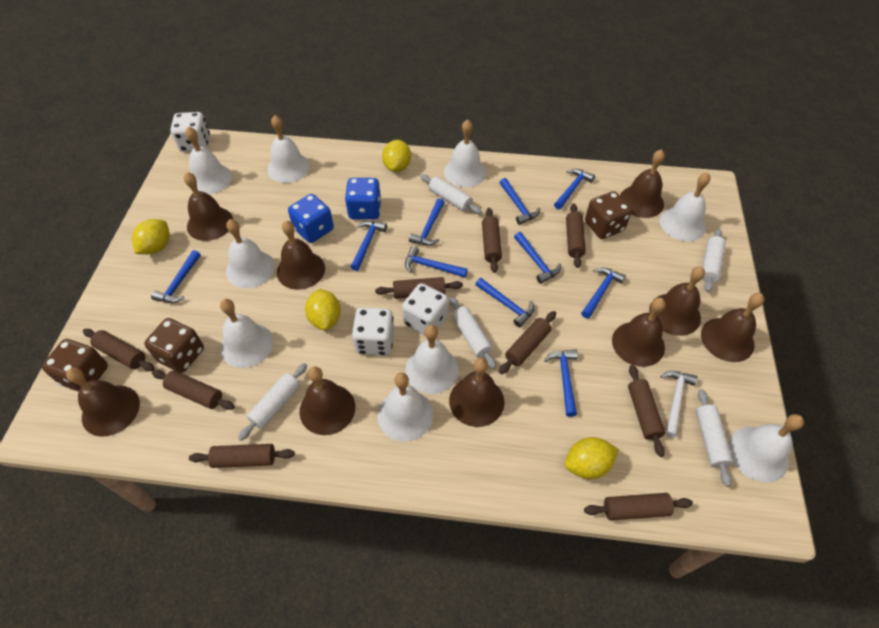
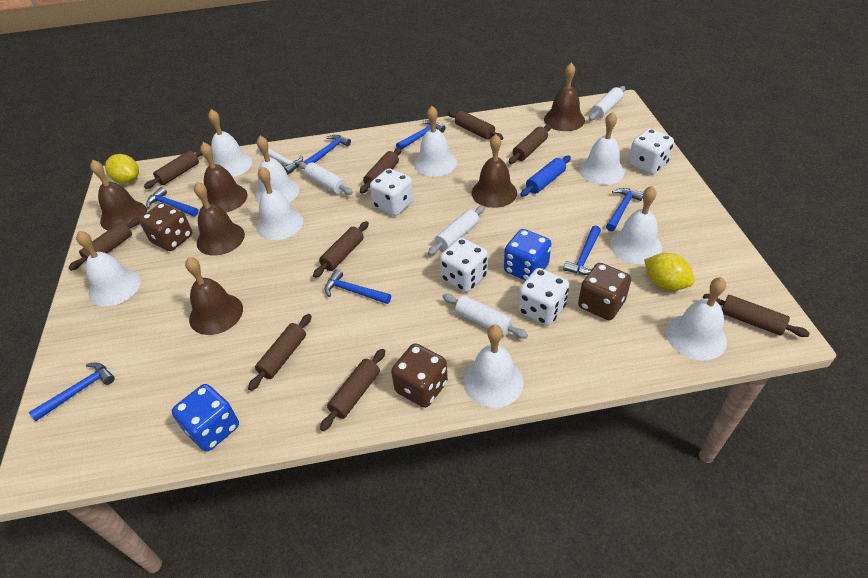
blue hammer: [151,250,201,303] [350,221,387,271] [405,246,468,278] [409,198,445,246] [475,278,534,327] [499,178,540,225] [514,232,561,284] [544,349,578,417] [554,169,595,209] [581,268,626,319] = 10 -> [29,363,115,421] [146,187,199,216] [304,135,351,164] [324,269,391,304] [396,120,446,149] [563,226,601,275] [606,188,644,231] = 7
blue rolling pin: none = 0 -> [520,156,571,197] = 1
brown bell: [66,368,140,437] [184,172,233,241] [277,221,325,290] [299,366,355,435] [449,358,504,427] [612,298,666,367] [620,149,665,218] [649,266,705,336] [701,293,764,362] = 9 -> [90,160,147,230] [185,257,243,335] [194,182,245,256] [200,142,248,213] [471,134,517,208] [544,63,585,131] = 6
white dice: [171,112,210,152] [352,307,394,356] [402,283,449,335] = 3 -> [370,168,414,216] [440,238,488,292] [518,268,569,326] [628,128,674,175] = 4
white rolling pin: [238,363,307,441] [420,174,482,214] [450,297,496,369] [696,389,733,487] [702,229,726,292] = 5 -> [299,162,353,195] [428,206,485,255] [442,294,528,339] [589,86,625,120] = 4
yellow lemon: [132,219,169,254] [305,289,341,330] [382,140,411,172] [565,437,619,479] = 4 -> [105,154,139,184] [644,253,694,291] = 2

